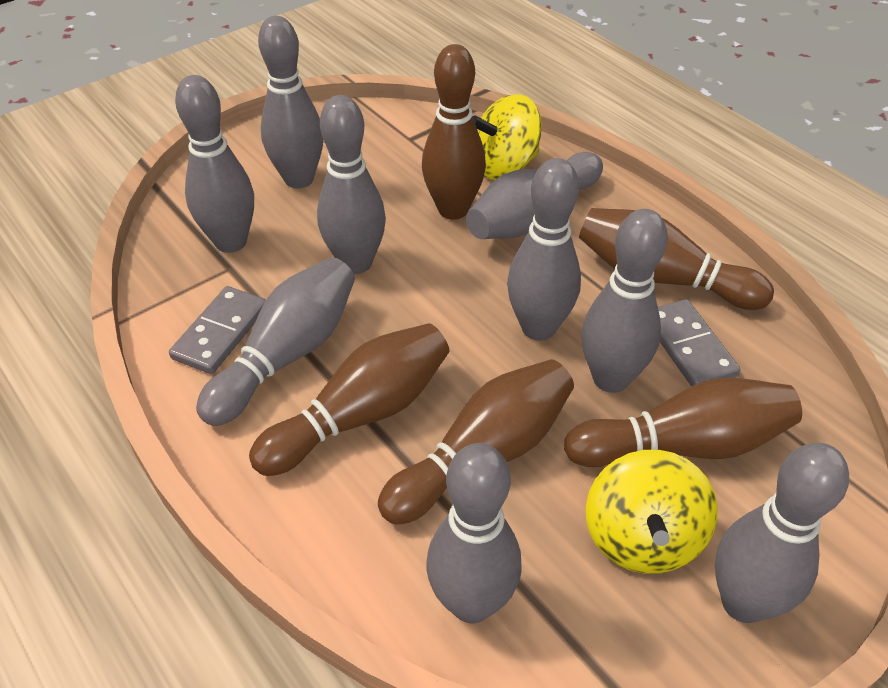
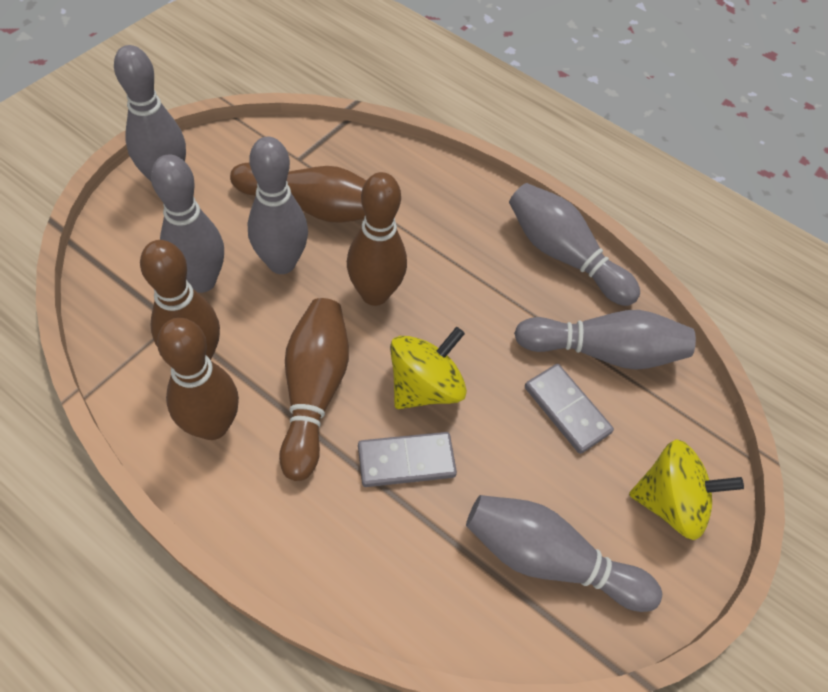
grey bowling pin: [175,75,254,253] [196,257,355,426] [258,16,323,188] [317,95,386,274] [426,443,522,623] [466,152,603,239] [507,158,581,341] [581,209,668,393] [715,443,849,623] = 9 -> [114,45,186,181] [151,154,224,293] [247,137,308,274] [466,495,662,612] [509,183,640,306] [514,310,696,370] = 6

